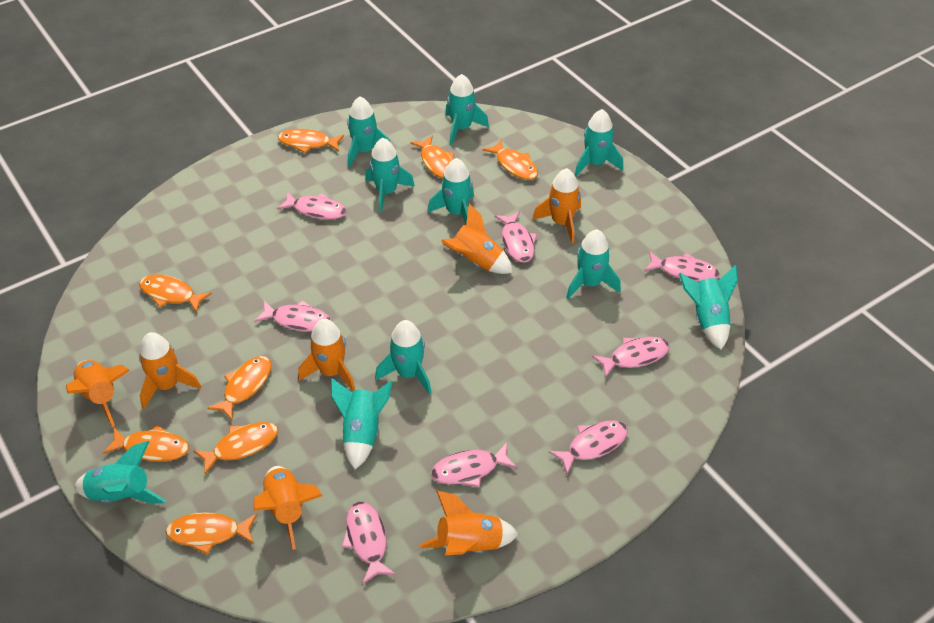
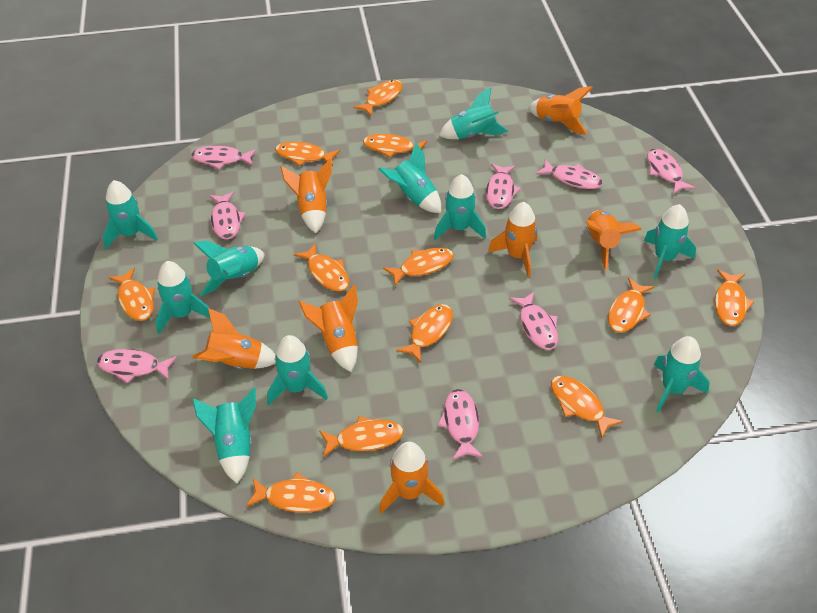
orange fish: [103,425,189,462] [139,274,212,313] [166,513,257,554] [193,422,278,474] [207,356,271,420] [278,129,344,153] [411,135,454,178] [482,140,538,180] = 8 -> [109,268,155,321] [246,472,336,513] [275,141,340,166] [294,243,350,291] [319,416,404,457] [353,80,403,116] [363,134,427,158] [383,248,454,286] [396,304,453,363] [551,376,623,438] [608,277,654,333] [715,269,754,326] = 12

